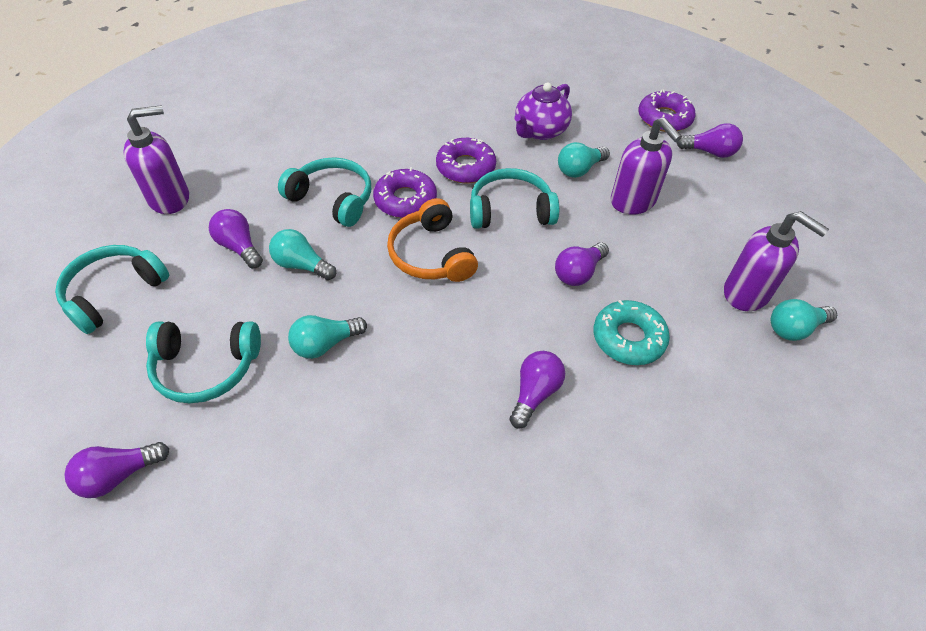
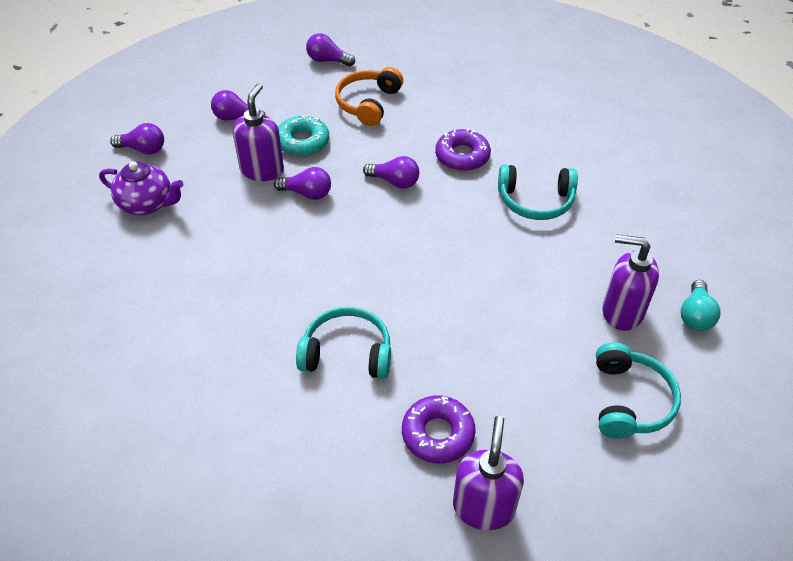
purple donut: [373,167,437,218] [436,138,496,183] [638,89,696,132] = 3 -> [402,395,475,463] [435,128,491,171] = 2
turquoise headphones: [55,245,169,334] [146,322,261,403] [278,157,371,227] [470,168,559,229] = 4 -> [296,307,391,379] [498,164,578,220] [596,342,681,439] = 3
turquoise light bulb: [269,229,336,280] [288,315,367,359] [558,142,610,178] [771,299,837,341] = 4 -> [681,280,720,331] = 1

